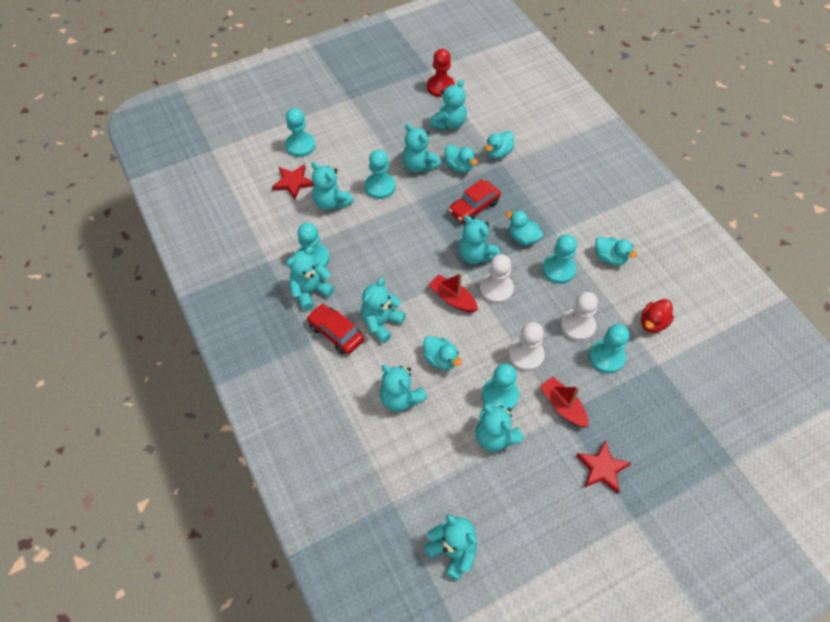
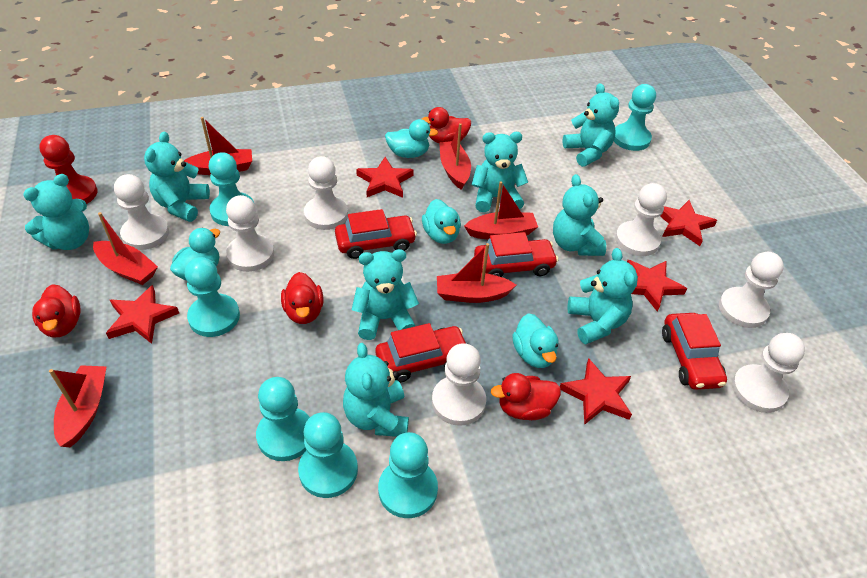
red boat: [429,273,478,313] [540,377,589,427] = 2 -> [49,365,107,447] [93,212,158,285] [184,117,252,175] [437,243,516,303] [439,123,471,190] [464,181,538,240] = 6
red car: [307,304,364,355] [449,179,501,223] = 2 -> [335,209,417,259] [376,323,466,383] [474,232,558,277] [662,313,727,390] = 4
red duck: [641,299,674,333] = 1 -> [32,284,81,338] [281,272,324,324] [422,107,471,143] [491,373,561,420] = 4
red star: [272,164,314,200] [576,440,631,494] = 2 -> [106,285,179,344] [356,157,414,198] [560,358,632,425] [627,260,687,312] [660,200,717,246] = 5
turquoise duck: [423,336,462,370] [445,145,478,173] [485,131,514,159] [506,210,543,245] [595,237,637,265] = 5 -> [170,228,220,280] [385,119,438,158] [422,199,461,244] [512,313,558,368] = 4
turquoise teddy bear: [286,247,335,310] [311,162,354,210] [361,278,406,343] [380,365,427,411] [402,123,441,172] [423,514,477,581] [429,79,467,130] [459,215,500,264] [476,404,523,452] = 9 -> [23,174,89,250] [144,132,210,222] [343,343,409,437] [352,249,419,340] [472,132,528,212] [553,174,606,256] [562,83,619,167] [567,248,638,344] = 8
white pawn: [480,254,514,304] [508,322,545,371] [560,292,598,341] = 3 -> [114,174,169,250] [226,195,274,272] [304,156,348,230] [432,343,486,426] [615,183,667,256] [719,252,784,328] [732,333,805,413] = 7

